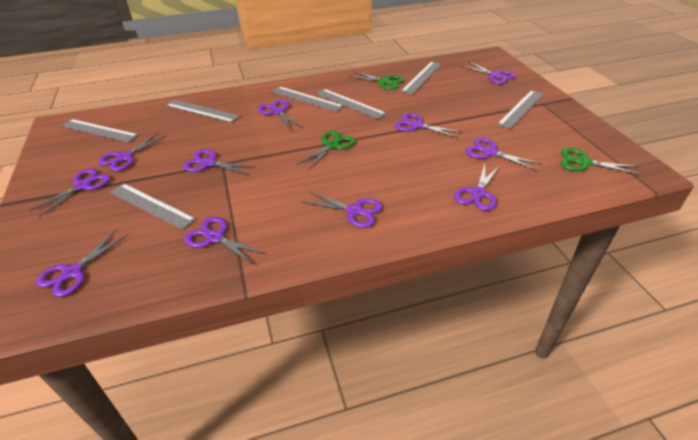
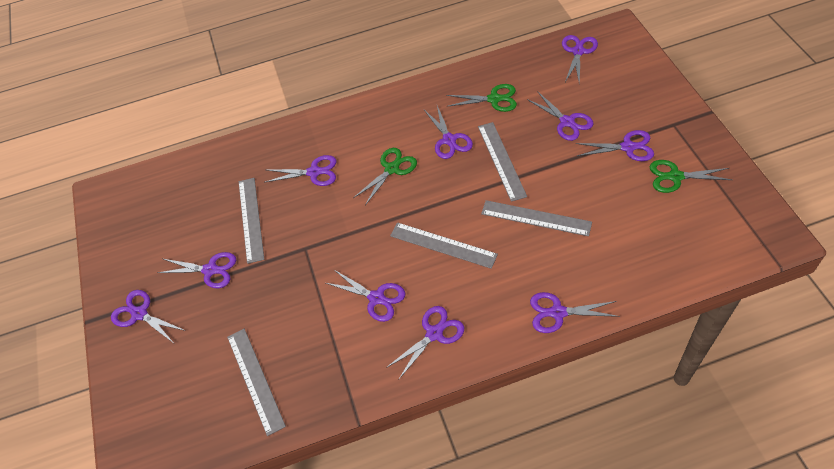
grey ruler: [61,119,138,143] [110,183,196,230] [166,100,240,123] [272,86,344,112] [316,89,387,119] [401,61,442,95] [497,90,544,129] = 7 -> [227,329,286,436] [239,178,264,264] [390,222,498,269] [478,122,527,202] [481,200,592,236] = 5
purple scissors: [29,168,111,217] [36,230,128,297] [98,133,166,171] [183,149,256,175] [184,217,266,264] [258,99,303,130] [302,191,383,228] [395,113,461,138] [454,164,499,211] [461,61,515,84] [466,138,541,170] = 11 -> [111,290,186,342] [157,252,236,288] [265,155,336,186] [326,269,405,322] [386,306,464,380] [424,106,473,159] [527,91,593,141] [530,292,620,333] [562,35,598,84] [575,130,654,161] = 10

